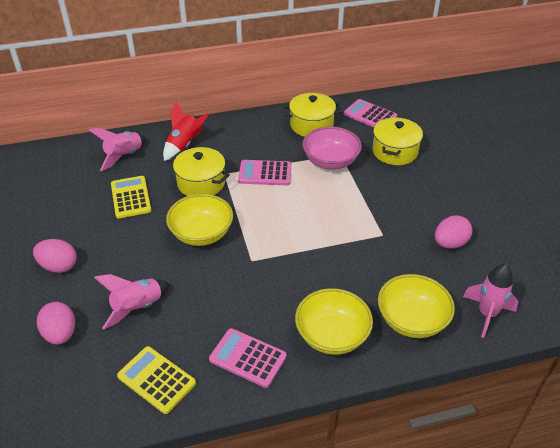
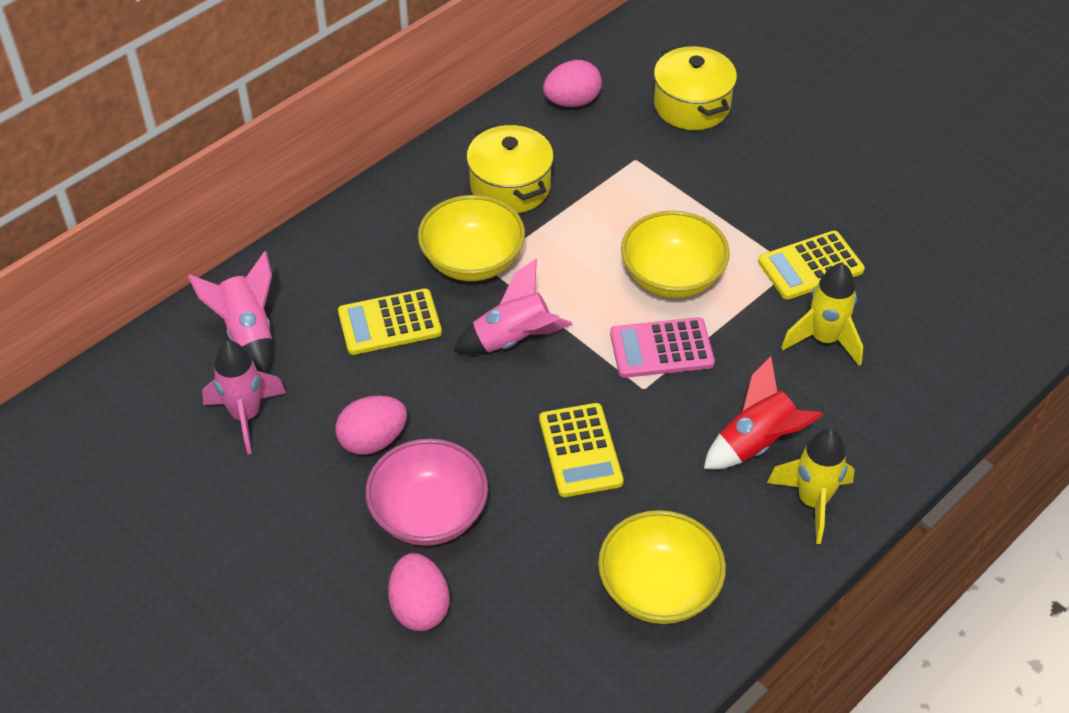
pink calculator: [209,328,287,388] [238,160,292,185] [344,99,397,127] = 3 -> [610,317,715,378] = 1
yellow calculator: [111,176,151,218] [117,346,196,414] = 2 -> [338,288,442,355] [539,403,623,497] [758,231,865,300] = 3
yellow pot: [170,147,230,196] [283,93,342,137] [373,117,423,165] = 3 -> [466,123,554,214] [654,45,737,130] = 2
yellow rocket: none = 0 -> [767,428,855,544] [781,263,863,366] = 2

